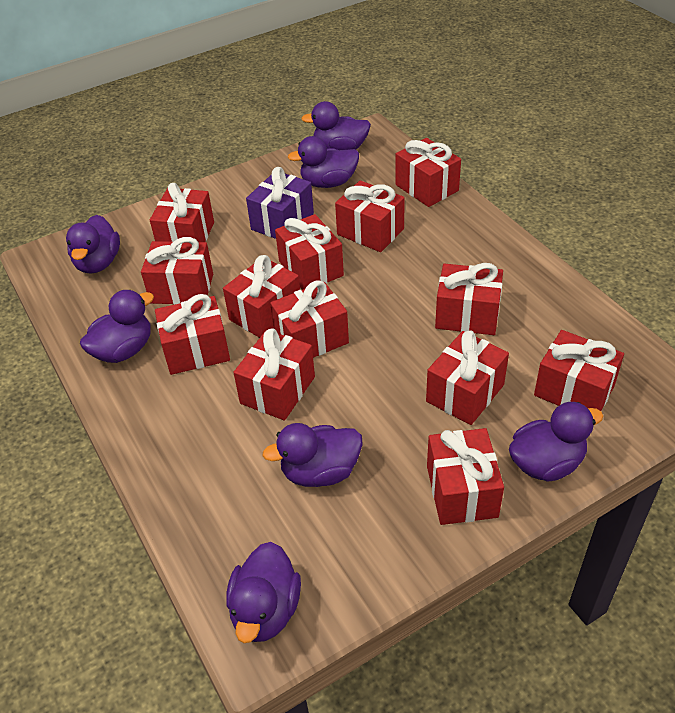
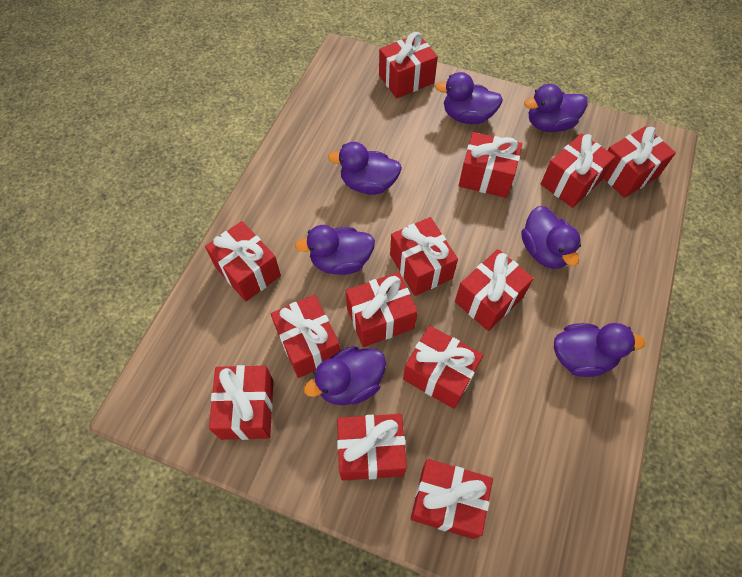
purple gift: [246,167,314,239] = 1 -> none = 0

